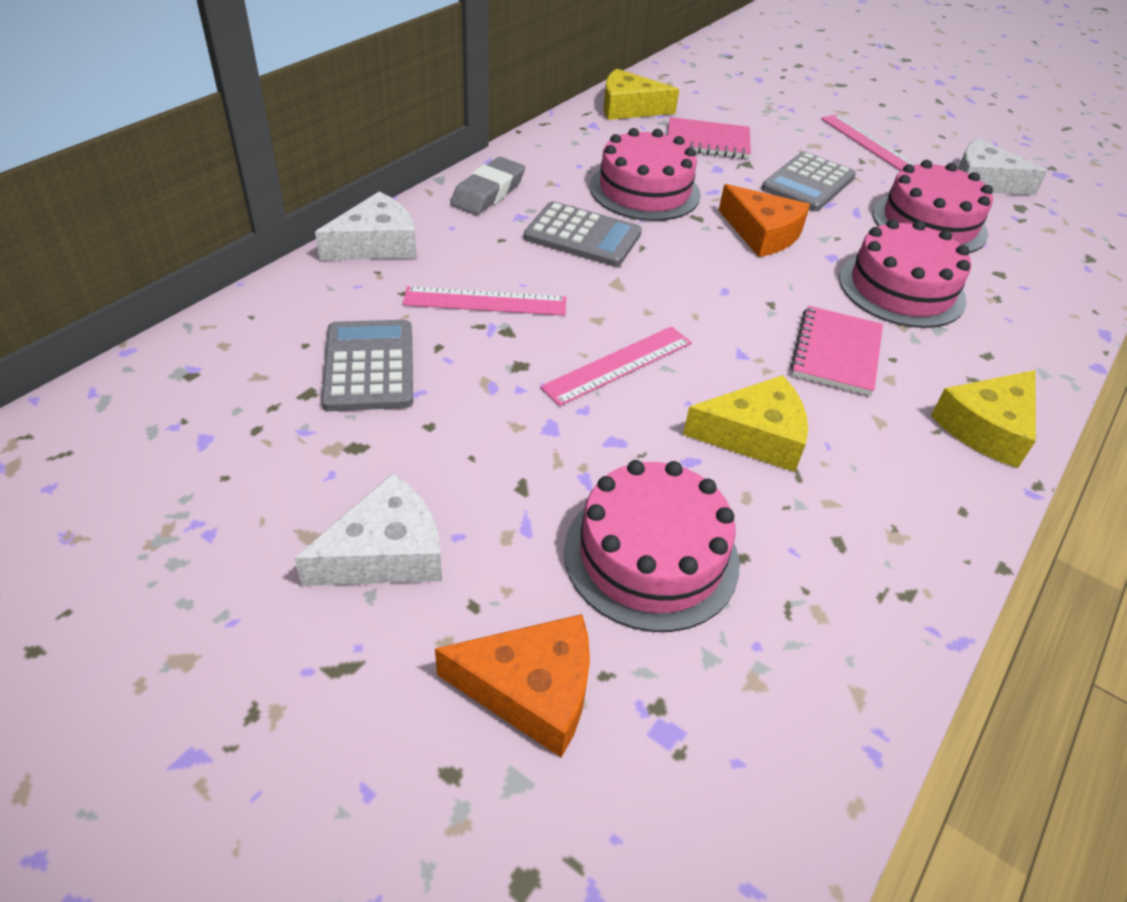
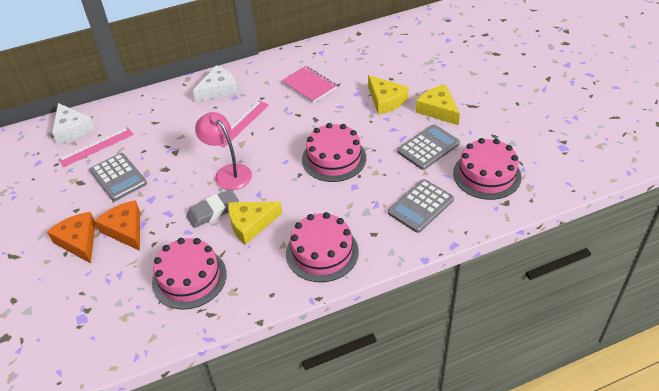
pink lamp: none = 0 -> [195,112,252,190] = 1
pink notebook: [668,117,751,159] [790,306,883,396] = 2 -> [282,66,337,103] = 1
pink ruler: [403,286,566,316] [540,326,692,406] [821,114,916,171] = 3 -> [59,127,134,167] [219,100,269,148] = 2
white cheese: [294,473,442,586] [315,191,417,260] [958,138,1048,195] = 3 -> [52,103,95,144] [193,65,238,102] = 2

